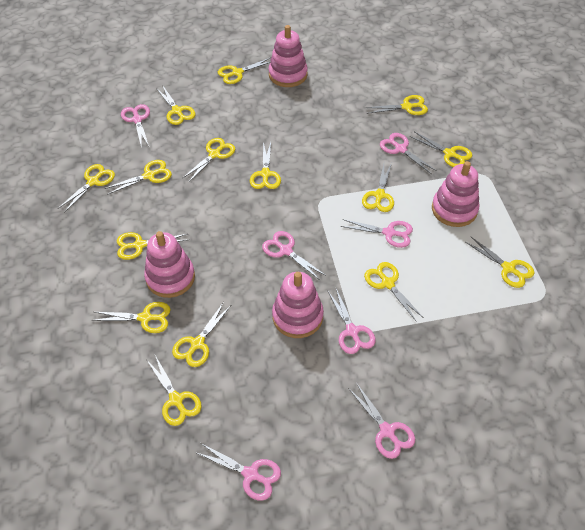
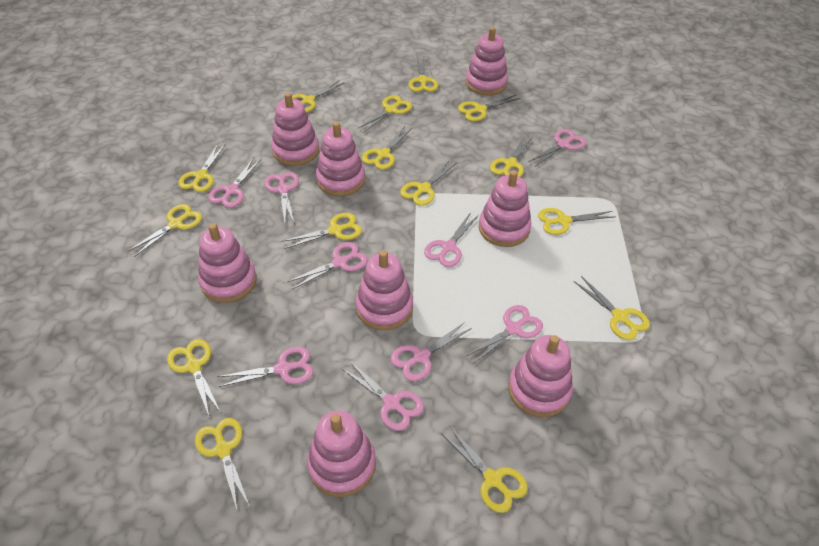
pink scissors: [121,104,150,148] [195,443,281,501] [262,231,325,280] [327,288,376,354] [341,219,413,248] [348,384,415,459] [380,133,437,174] = 7 -> [208,157,261,208] [217,346,313,387] [264,172,299,225] [288,242,367,290] [341,361,424,431] [391,322,472,381] [424,212,479,267] [466,305,543,364] [529,129,586,167] = 9
pink stacking toy: [144,231,195,298] [269,25,308,87] [272,272,324,338] [432,161,479,227] = 4 -> [198,223,257,303] [271,92,319,166] [307,410,376,497] [316,121,365,196] [356,250,413,330] [466,27,508,95] [479,170,532,247] [508,335,573,417] = 8

